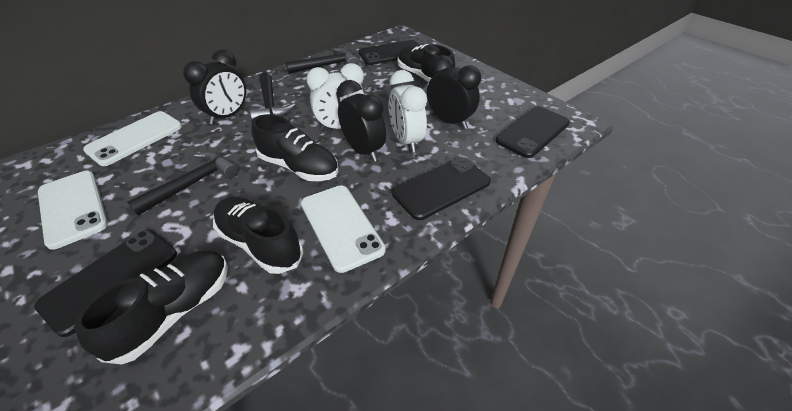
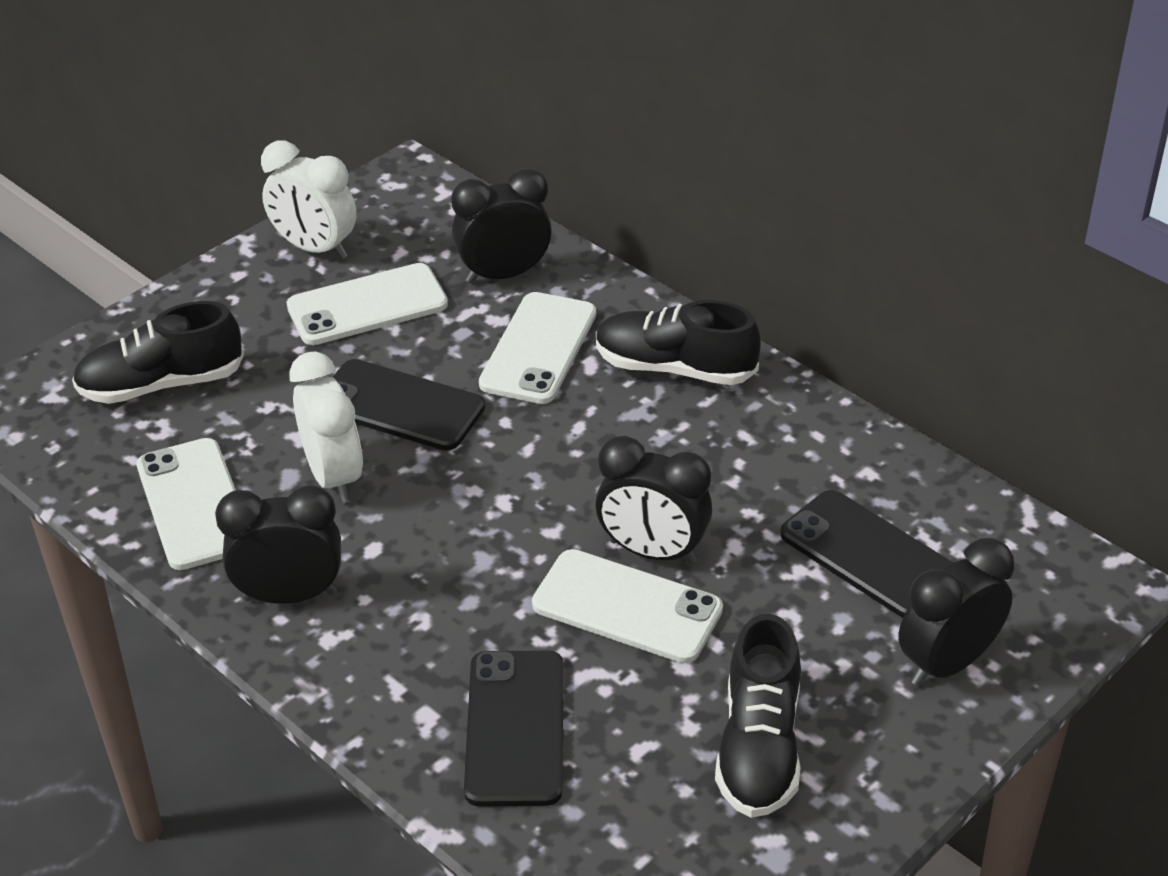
black clock: [183,49,246,125] [337,80,386,162] [427,55,481,129] = 3 -> [215,485,341,604] [451,168,552,283] [596,436,712,564] [898,538,1014,686] = 4
black hammer: [127,151,239,216] [250,72,295,120] [286,48,358,74] = 3 -> none = 0
black phone: [34,230,177,337] [359,40,420,65] [392,157,491,220] [495,106,570,158] = 4 -> [333,359,485,451] [464,650,564,806] [780,490,954,618] = 3
black shoe: [74,250,228,364] [213,197,304,274] [251,114,339,181] [397,44,455,82] = 4 -> [72,301,244,404] [596,300,761,385] [715,614,801,818] = 3
white phone: [38,171,108,250] [83,111,182,166] [301,185,386,273] = 3 -> [137,438,236,570] [287,263,448,345] [479,292,596,404] [532,549,723,663] = 4

